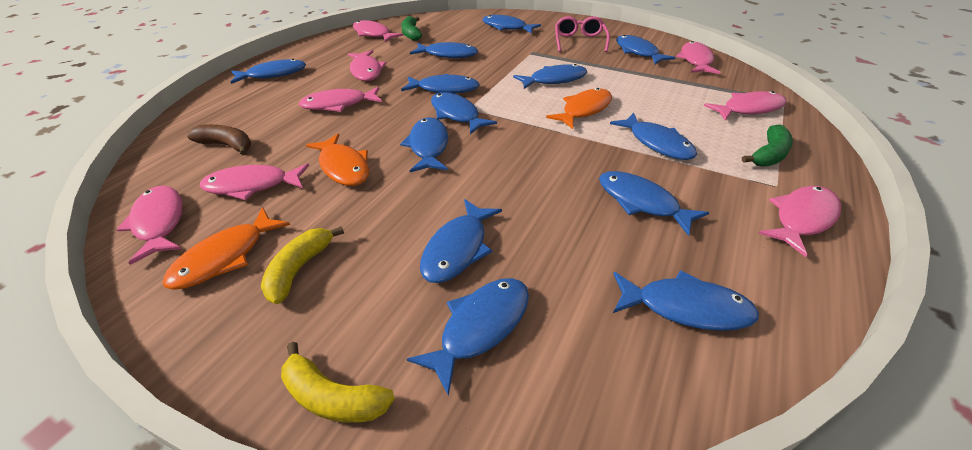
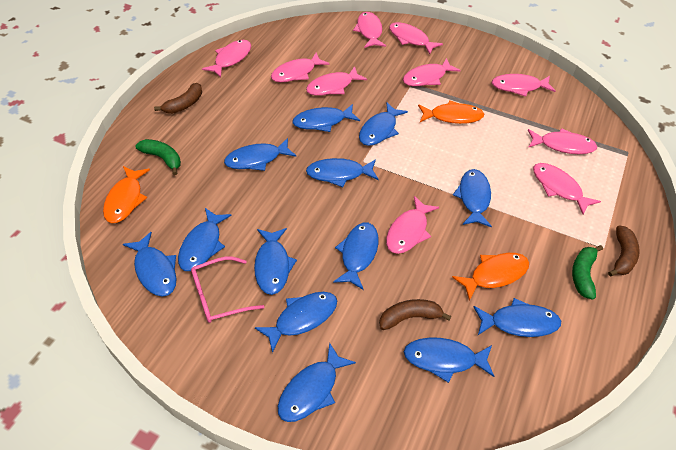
brown banana: [187,124,251,155] = 1 -> [154,83,202,114] [379,299,451,330] [608,225,640,276] = 3
pink fish: [116,185,183,265] [200,163,309,200] [299,87,382,112] [348,50,387,81] [353,20,403,42] [676,41,721,74] [704,91,787,120] [758,186,841,257] = 8 -> [202,40,251,78] [271,53,330,82] [306,66,367,96] [353,12,386,48] [386,196,439,254] [389,22,443,54] [403,58,461,86] [492,74,555,97] [528,128,597,154] [533,163,601,215] = 10
yellow banana: [261,226,344,304] [281,342,395,423] = 2 -> none = 0

